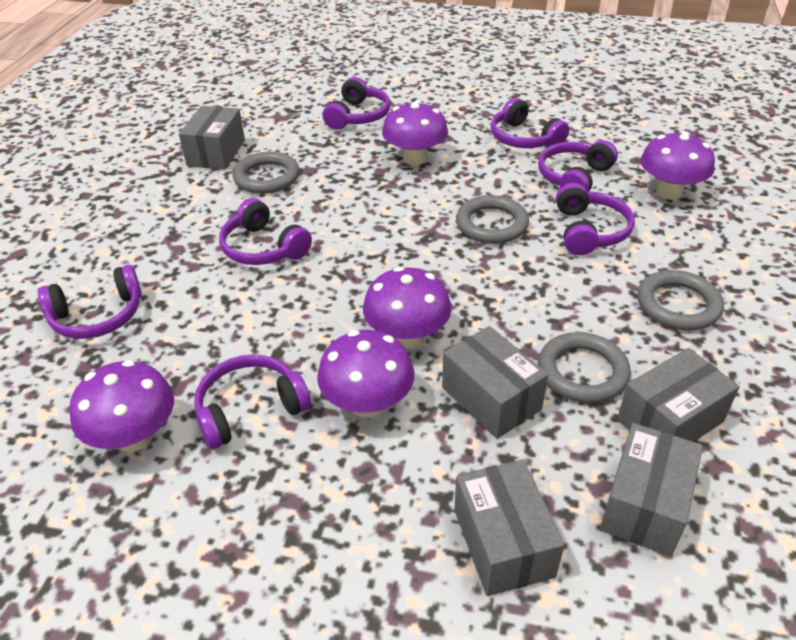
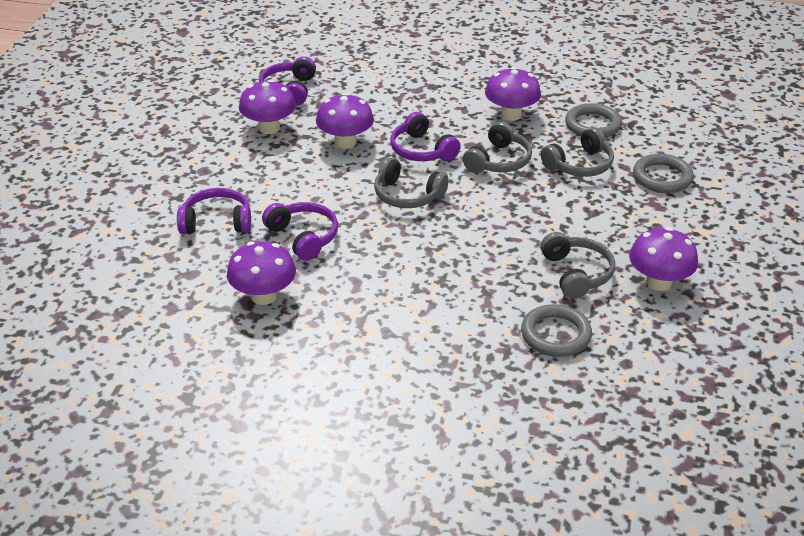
grey box: [179,106,245,170] [442,326,548,439] [454,459,564,596] [600,423,703,556] [617,348,740,442] = 5 -> none = 0
grey headphones: none = 0 -> [374,157,449,208] [463,122,532,173] [541,127,614,177] [541,232,615,299] = 4
grey ring: [233,152,300,194] [456,195,529,244] [538,332,631,403] [637,270,724,330] = 4 -> [521,304,592,357] [565,103,622,138] [633,154,694,193] = 3
purple headphones: [38,265,142,339] [194,354,311,449] [219,198,312,265] [323,77,390,129] [491,98,569,148] [538,140,618,192] [556,183,635,255] = 7 -> [177,188,251,234] [259,56,316,106] [262,202,338,261] [390,112,461,161] = 4

